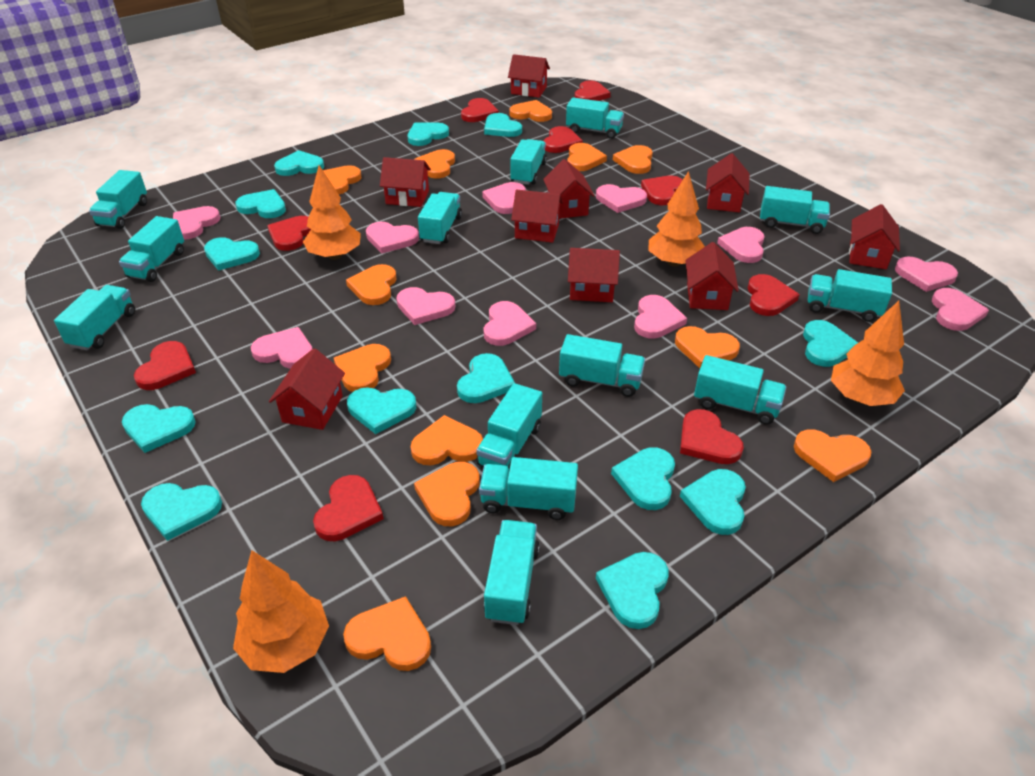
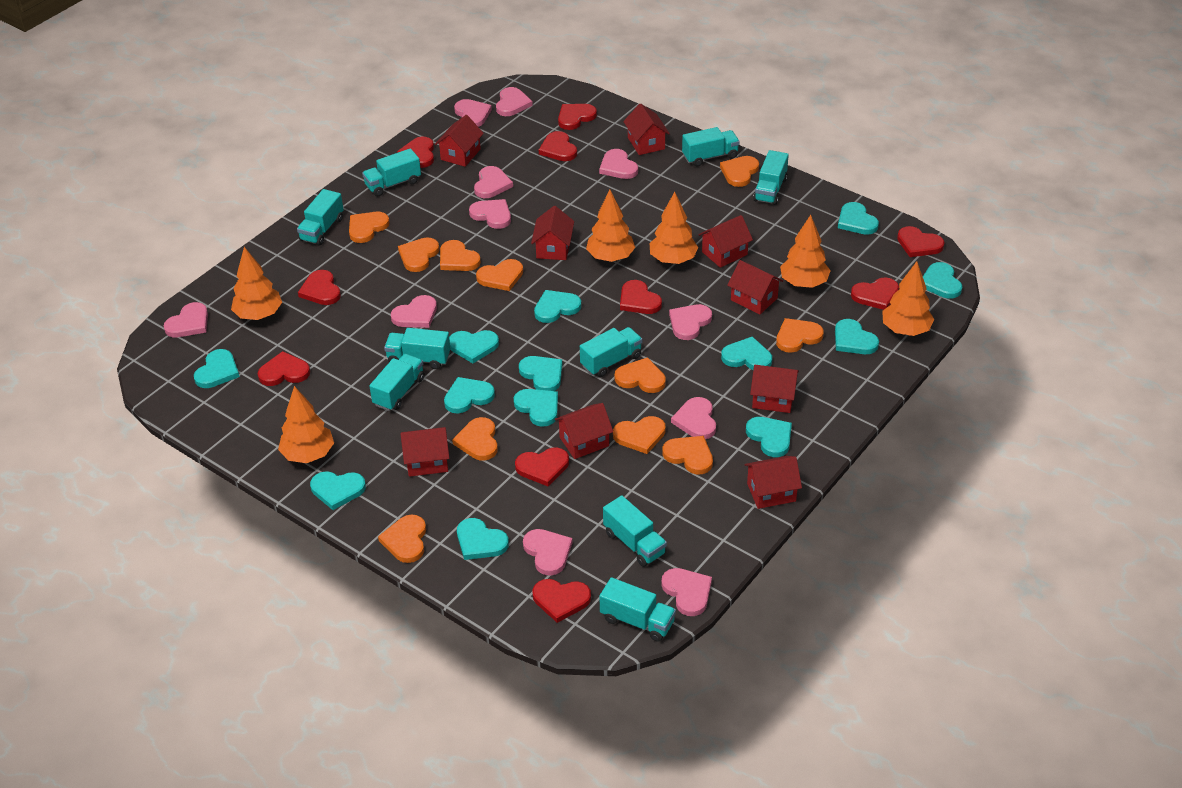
orange heart: [323,165,361,194] [334,344,391,392] [343,596,431,671] [346,264,396,305] [410,415,483,465] [414,149,455,178] [414,462,480,526] [509,100,552,122] [567,143,607,171] [613,145,653,174] [675,326,740,368] [794,430,872,482] = 12 -> [349,212,390,243] [378,515,426,563] [398,237,439,272] [440,240,481,271] [452,417,498,461] [476,259,523,291] [613,416,666,454] [615,357,666,393] [663,436,713,474] [720,156,759,187] [776,318,824,353] = 11
orange tree: [233,550,329,673] [303,166,361,260] [649,171,705,267] [831,301,905,406] = 4 -> [231,247,282,320] [278,386,334,463] [586,190,635,262] [650,192,699,264] [780,215,831,288] [882,261,935,336] = 6
red heart: [134,341,196,390] [267,216,311,251] [313,475,384,541] [461,98,499,122] [543,126,583,153] [575,80,611,101] [641,176,683,205] [680,409,744,464] [748,274,800,316] = 9 -> [257,351,310,386] [298,270,341,305] [397,137,434,168] [515,448,569,486] [532,579,591,623] [539,131,577,161] [558,104,597,130] [620,280,662,314] [851,277,899,310] [897,226,945,257] = 10
turquoise truck: [54,285,135,350] [89,170,147,229] [119,216,184,282] [418,192,462,244] [476,383,542,470] [479,457,578,520] [484,520,540,625] [510,139,547,185] [559,334,645,397] [566,97,624,139] [694,355,786,425] [760,186,830,234] [808,269,892,322] = 13 -> [297,189,344,245] [362,148,421,196] [370,354,425,411] [384,328,450,369] [580,327,642,377] [599,577,676,642] [603,495,667,567] [682,127,740,166] [753,150,789,205] = 9

